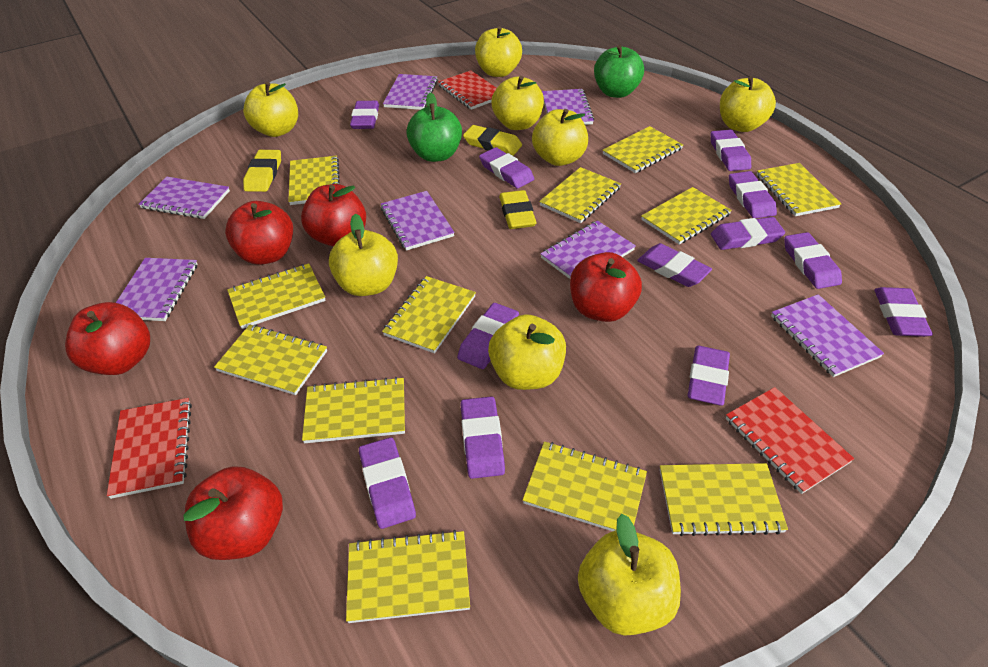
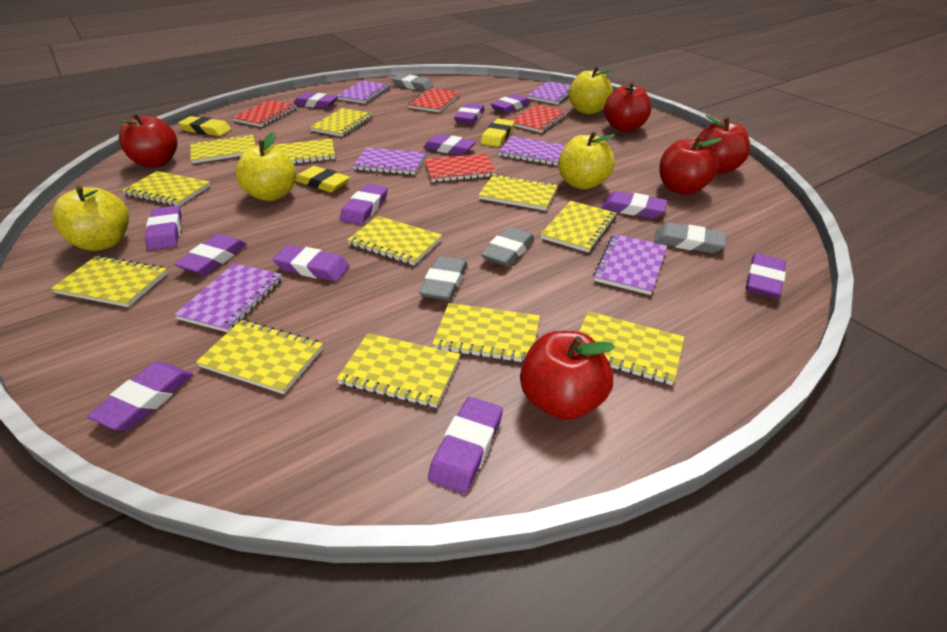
green apple: [406,92,462,162] [594,45,644,98] = 2 -> none = 0
grey eraser: none = 0 -> [391,74,434,91] [419,256,467,301] [481,227,534,266] [654,222,726,253] = 4
purple notebook: [116,258,198,321] [139,177,230,219] [381,191,455,251] [383,74,438,110] [541,221,636,279] [542,89,594,125] [771,294,884,377] = 7 -> [174,263,282,332] [336,80,390,104] [353,148,426,175] [498,136,566,166] [527,81,571,105] [593,234,667,295] = 6
red notebook: [107,398,192,499] [438,70,497,110] [726,387,854,494] = 3 -> [232,100,297,127] [407,88,459,112] [425,154,496,182] [511,105,568,133] = 4
yellow apple: [243,82,298,137] [329,214,398,296] [475,26,522,77] [488,314,566,390] [492,76,544,130] [532,109,588,166] [578,514,681,636] [720,76,776,132] = 8 -> [52,186,129,251] [235,132,296,201] [558,132,615,190] [569,67,613,114] = 4

